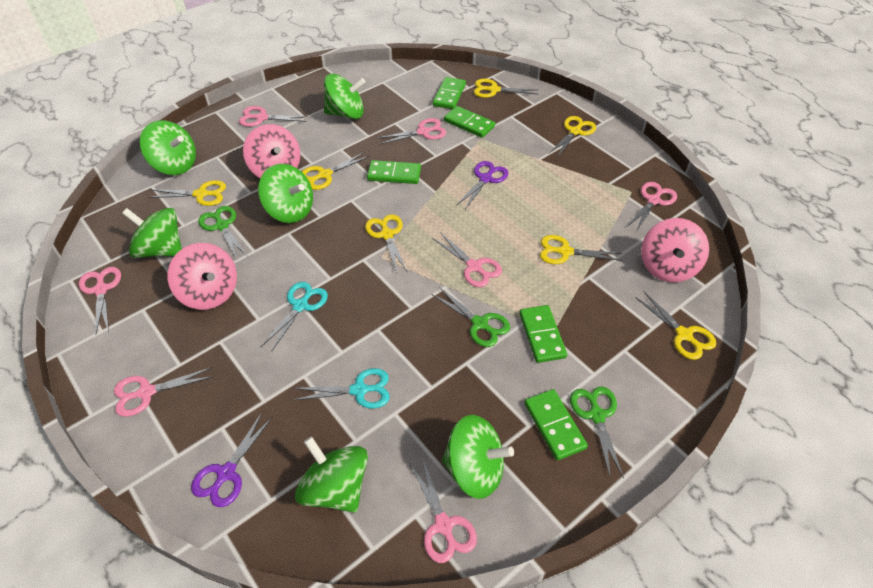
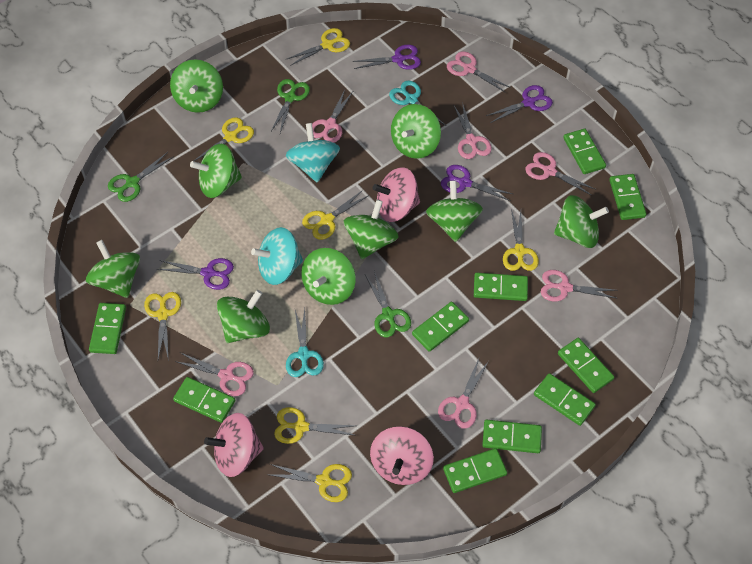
green domino: [367,160,421,184] [433,77,466,109] [444,106,495,138] [519,305,567,363] [524,389,588,460] = 5 -> [89,303,126,354] [173,377,235,423] [412,302,469,352] [443,448,507,493] [474,273,528,301] [483,420,542,453] [534,373,596,426] [558,338,614,393] [563,129,606,174] [609,174,646,220] = 10
green spinning top: [122,208,182,258] [140,120,196,175] [258,164,313,223] [295,436,368,513] [324,74,366,119] [442,415,514,499] = 6 -> [86,240,140,298] [170,59,223,113] [190,144,242,198] [217,290,270,343] [301,248,356,305] [344,200,399,259] [391,104,441,159] [426,180,483,242] [554,195,609,248] = 9
purple scissors: [191,413,273,507] [457,161,508,209] = 2 -> [157,258,234,290] [352,45,421,70] [441,165,512,201] [486,85,553,123] = 4
turquoise spinning top: none = 0 -> [251,227,303,285] [286,123,340,183] = 2

